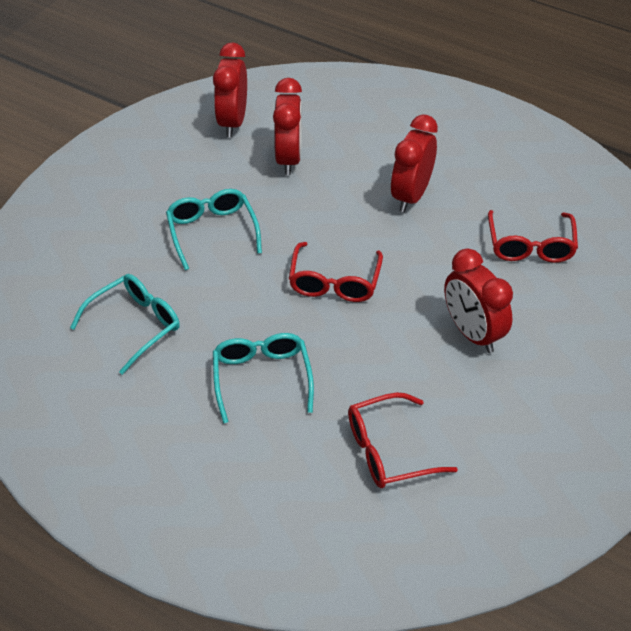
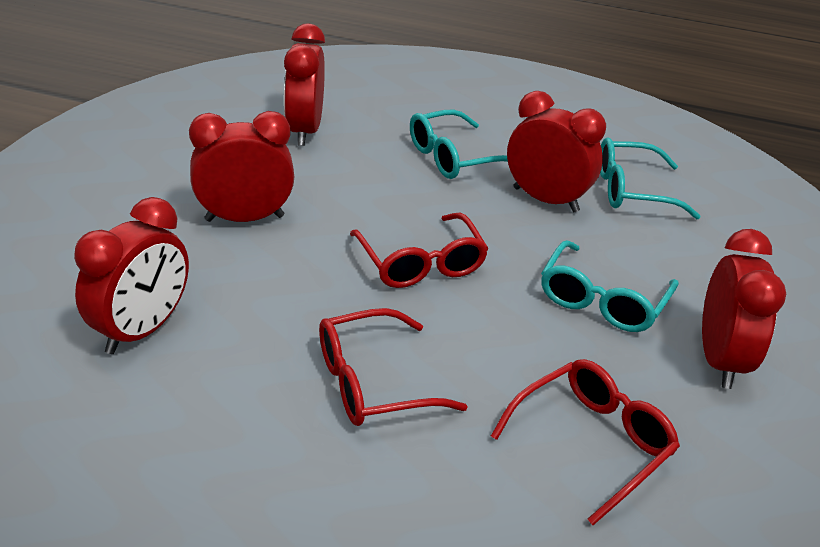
red clock: [213,42,247,137] [273,78,302,175] [391,115,438,212] [444,248,513,353] = 4 -> [74,197,189,354] [189,111,294,222] [284,24,325,146] [507,91,606,212] [702,229,786,389] = 5

